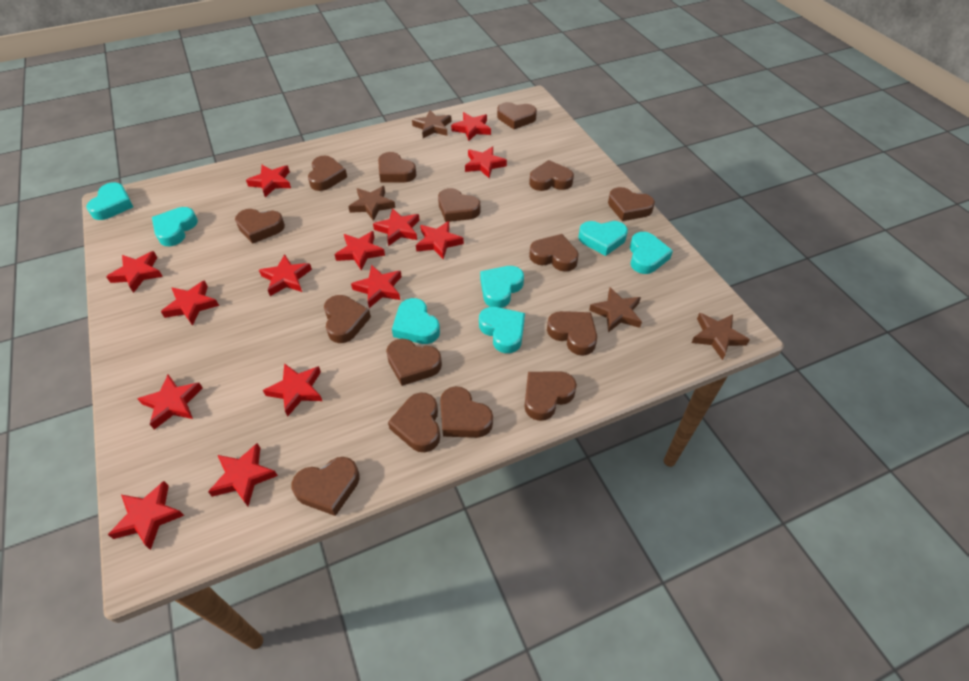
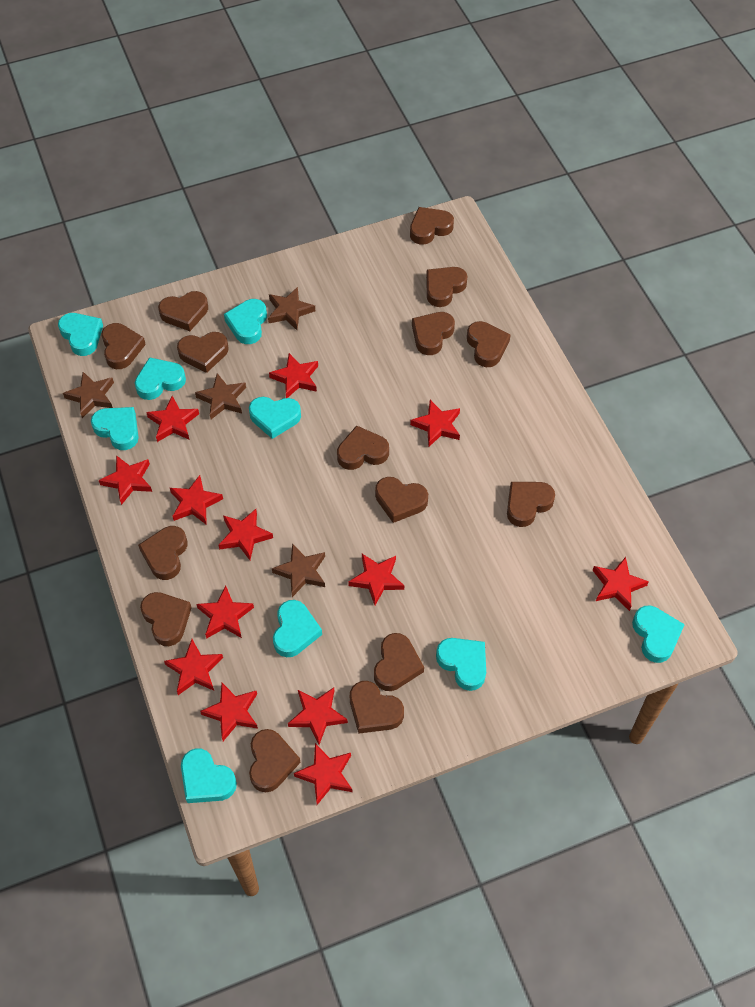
red star: [106,251,163,293] [108,481,185,550] [138,374,203,429] [161,280,219,326] [208,443,278,506] [246,165,291,197] [259,254,312,296] [263,363,322,417] [335,231,385,270] [351,265,402,308] [373,208,420,246] [416,221,464,260] [451,112,491,141] [465,146,507,178] = 14 -> [99,455,152,505] [146,396,199,442] [164,639,223,695] [170,475,223,525] [196,586,254,639] [200,683,258,741] [218,509,273,560] [269,353,318,398] [288,688,348,745] [294,743,352,805] [348,554,404,605] [410,400,460,447] [593,557,649,611] = 13
turquoise heart: [86,182,133,220] [152,207,198,246] [392,298,440,344] [479,307,525,353] [480,266,524,308] [578,221,628,256] [630,232,673,274] = 7 -> [58,313,103,356] [91,407,139,450] [135,357,186,400] [181,748,237,803] [224,299,267,344] [249,397,301,439] [273,600,322,657] [436,638,486,691] [632,606,685,663] = 9

